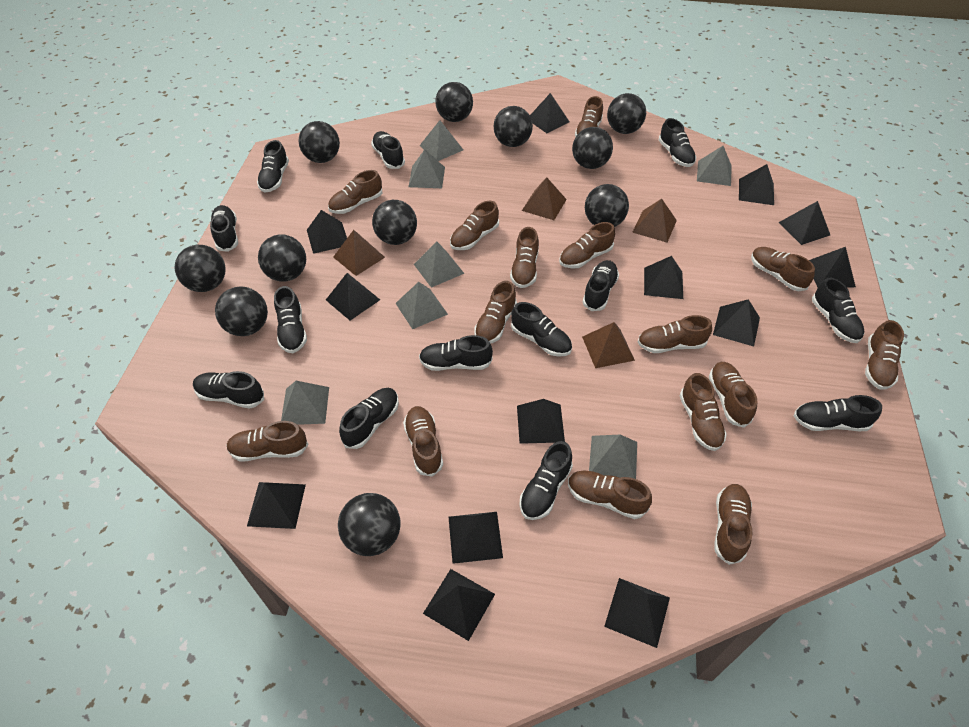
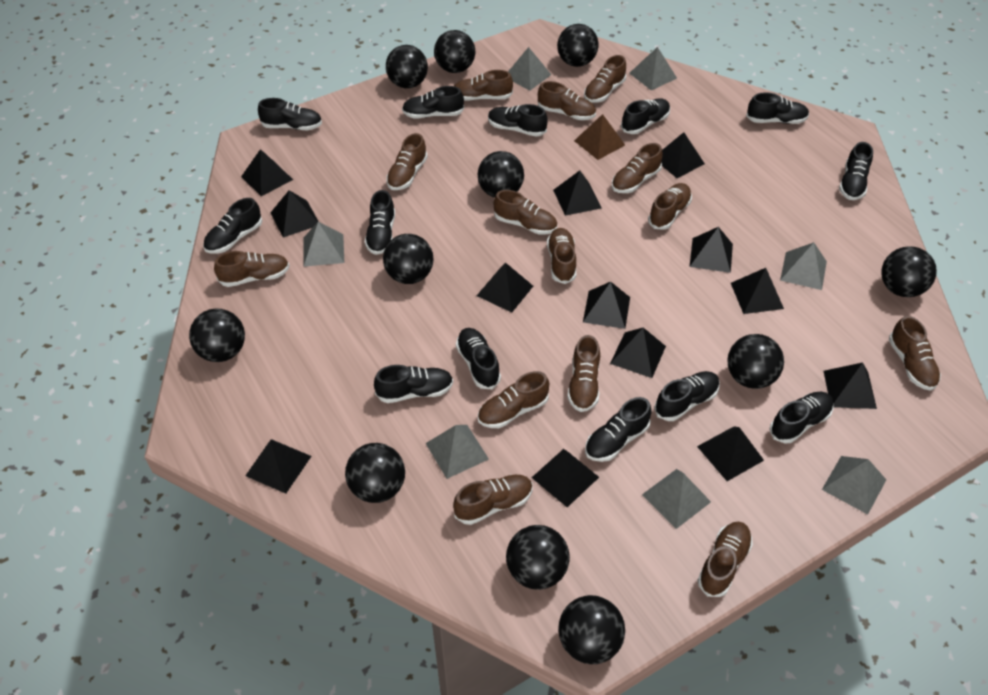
brown pyramid: [333,230,385,276] [522,177,567,220] [582,322,635,368] [632,199,677,243] = 4 -> [574,114,625,160] = 1
brown shoe: [226,421,308,461] [328,170,383,214] [403,406,443,477] [450,201,499,250] [474,281,517,344] [510,227,539,288] [559,222,615,268] [568,471,652,519] [575,96,603,137] [637,315,712,353] [680,373,727,451] [709,362,757,428] [714,484,753,565] [751,247,815,291] [865,320,904,389] = 15 -> [214,251,289,287] [386,133,428,190] [453,475,533,525] [454,70,513,101] [478,371,549,428] [494,190,557,235] [538,81,596,120] [547,228,576,284] [567,335,600,412] [584,55,626,103] [612,143,663,193] [648,183,692,230] [698,522,753,597] [889,316,941,391] = 14

